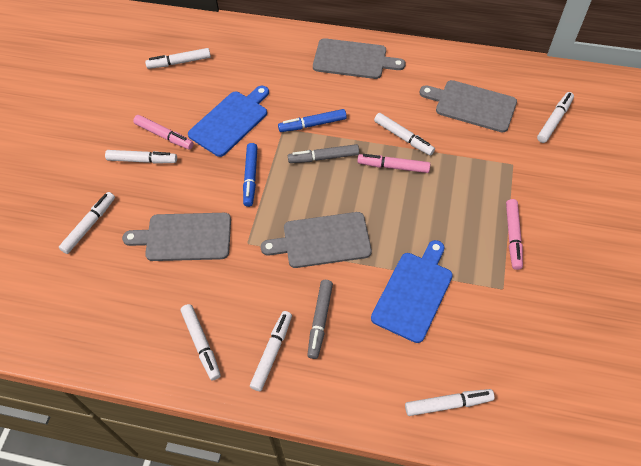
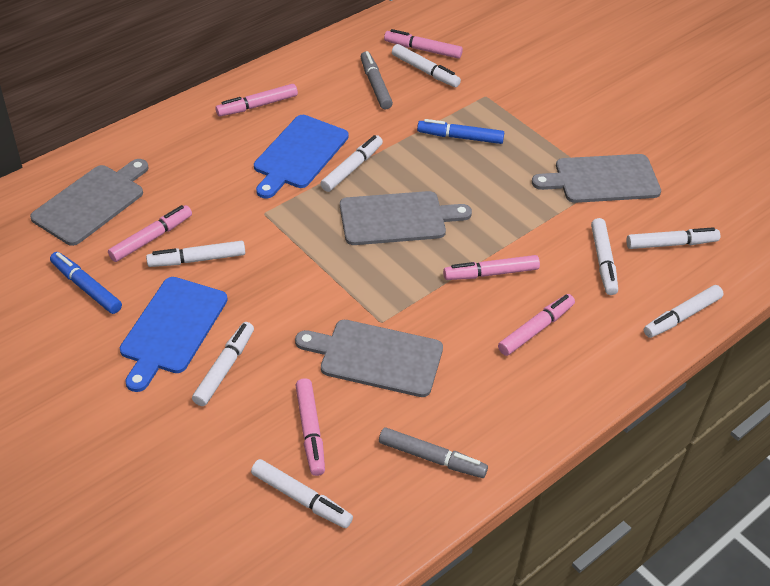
pink marker: [133,115,194,150] [357,154,430,173] [506,199,523,270] = 3 -> [108,205,192,262] [215,84,298,116] [295,378,325,476] [384,29,463,59] [443,255,540,280] [498,294,575,356] = 6

